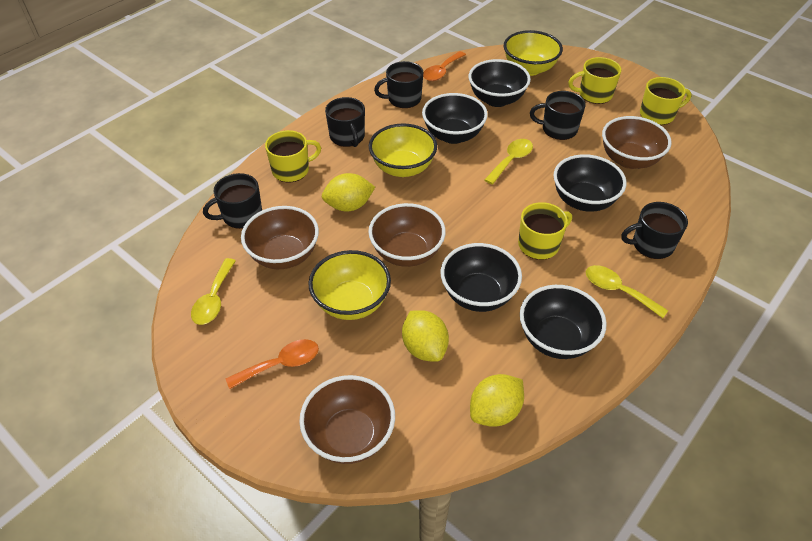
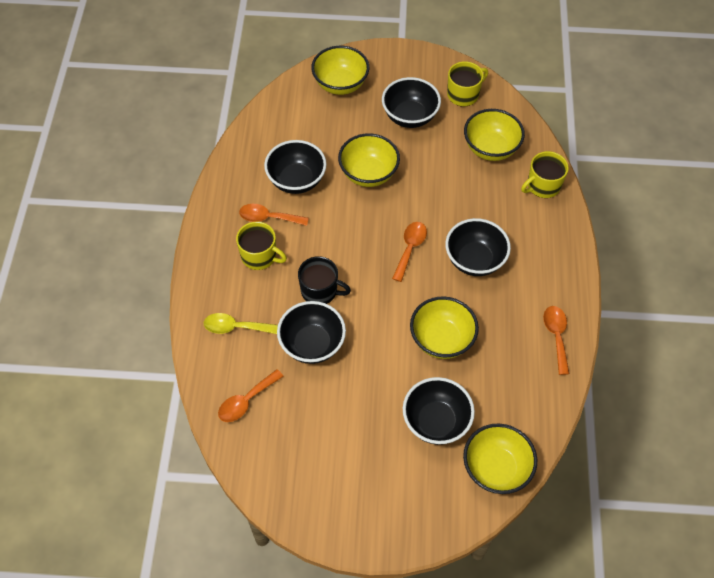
black mug: [203,173,262,229] [325,97,365,147] [374,61,423,108] [530,91,586,140] [621,202,688,259] = 5 -> [298,256,351,304] = 1
brown bowl: [241,206,319,269] [299,375,395,464] [368,203,446,267] [602,116,672,169] = 4 -> none = 0
orange spoon: [226,339,319,389] [423,51,466,81] = 2 -> [218,369,284,422] [239,204,309,226] [392,222,427,282] [543,306,569,375] = 4
yellow bowl: [309,250,391,320] [369,123,437,177] [504,30,563,76] = 3 -> [311,46,369,95] [338,133,400,187] [410,296,479,359] [463,423,537,494] [464,109,525,161] = 5
yellow lemon: [322,173,375,211] [402,310,449,362] [470,374,524,427] = 3 -> none = 0
yellow mug: [265,130,321,183] [518,202,572,260] [568,57,621,104] [640,77,692,125] = 4 -> [236,222,287,270] [447,61,488,107] [521,151,569,198] = 3
yellow spoon: [191,258,236,325] [484,139,533,185] [586,265,668,318] = 3 -> [204,313,278,334] = 1

